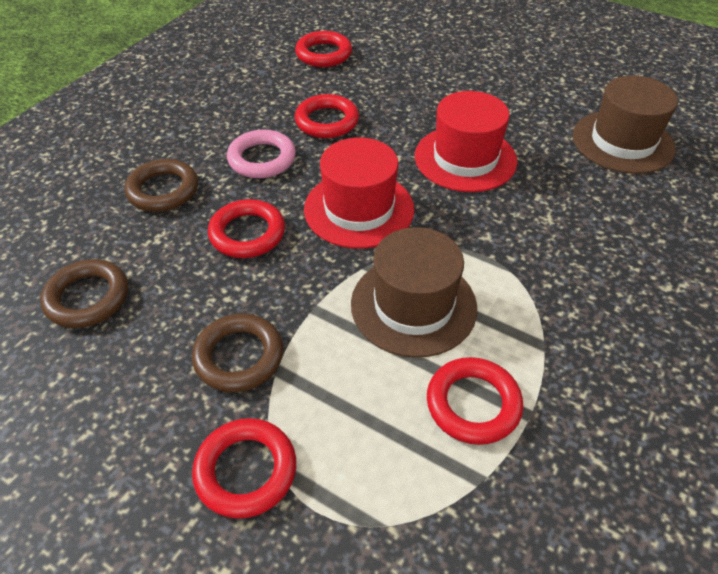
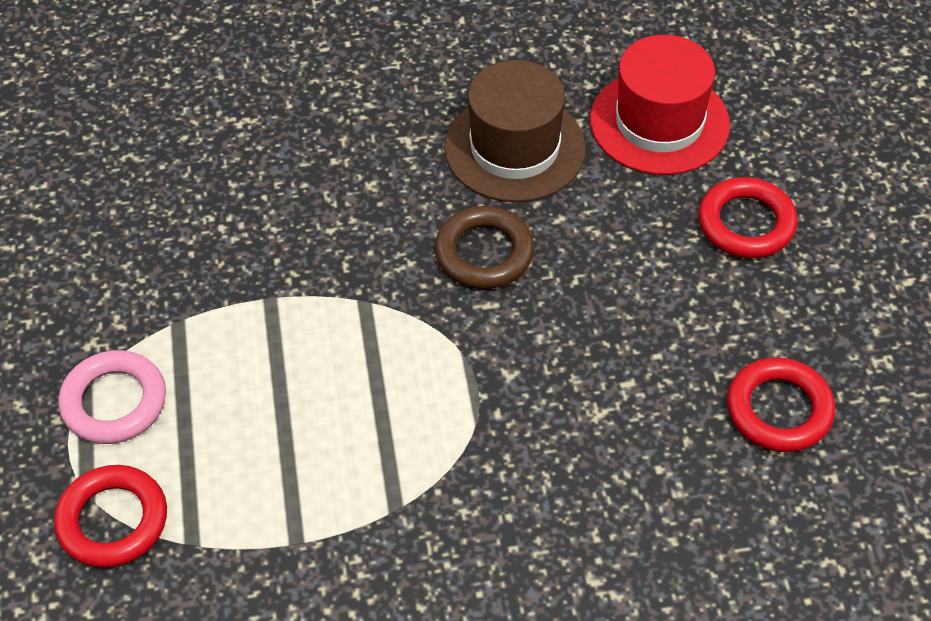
brown hat: [351,227,477,358] [573,76,678,174] = 2 -> [444,60,586,202] = 1
brown ring: [40,259,128,328] [125,159,198,212] [192,314,283,392] = 3 -> [435,206,534,289] = 1
red hat: [304,138,414,249] [415,91,517,192] = 2 -> [590,35,730,175] = 1
red ring: [192,418,296,519] [208,199,285,258] [295,31,352,67] [295,94,359,138] [427,357,523,445] = 5 -> [54,465,167,568] [698,177,798,258] [727,357,835,452] = 3

